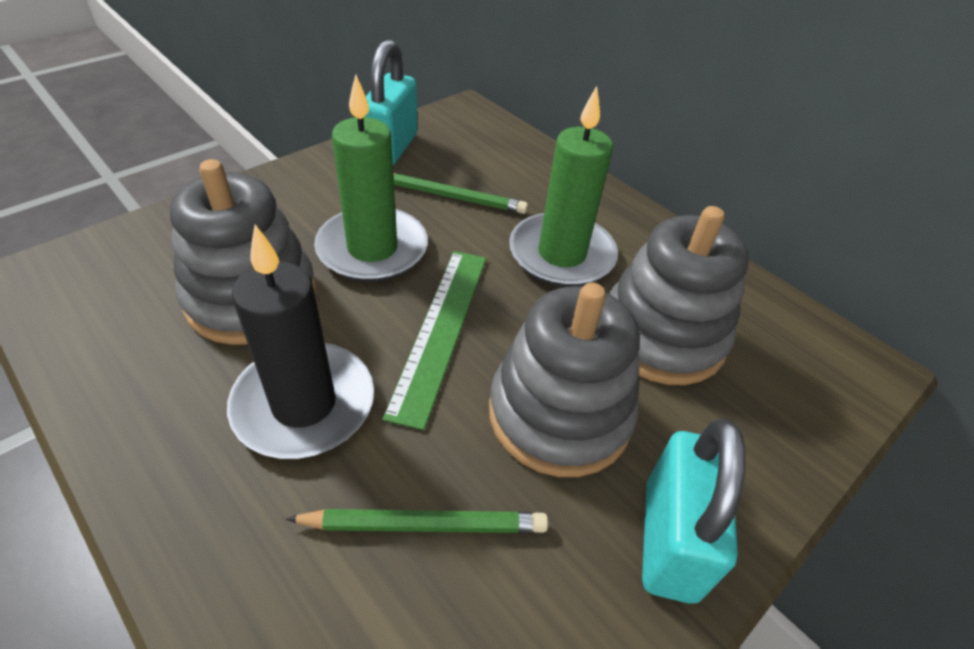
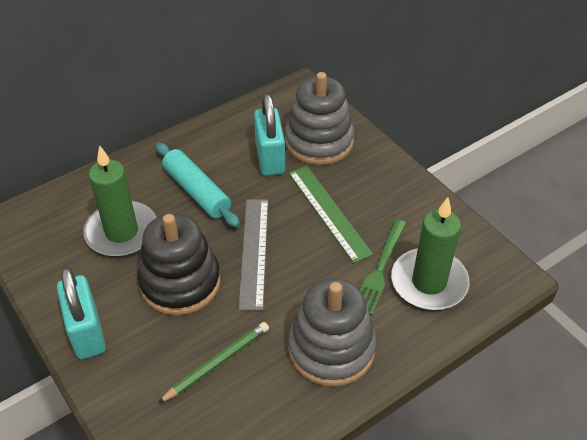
black candle: [227,225,374,459] = 1 -> none = 0
black stacking toy: none = 0 -> [137,213,221,315] = 1
green fork: none = 0 -> [360,219,406,315] = 1
green pencil: [286,509,548,533] [393,173,528,214] = 2 -> [158,322,269,403] = 1
grey ruler: none = 0 -> [239,199,268,311] = 1
grey stacking toy: [170,159,317,345] [489,283,640,477] [609,206,749,385] = 3 -> [285,72,354,165] [288,278,376,387] = 2
turquoise rolling pin: none = 0 -> [156,143,240,227] = 1

